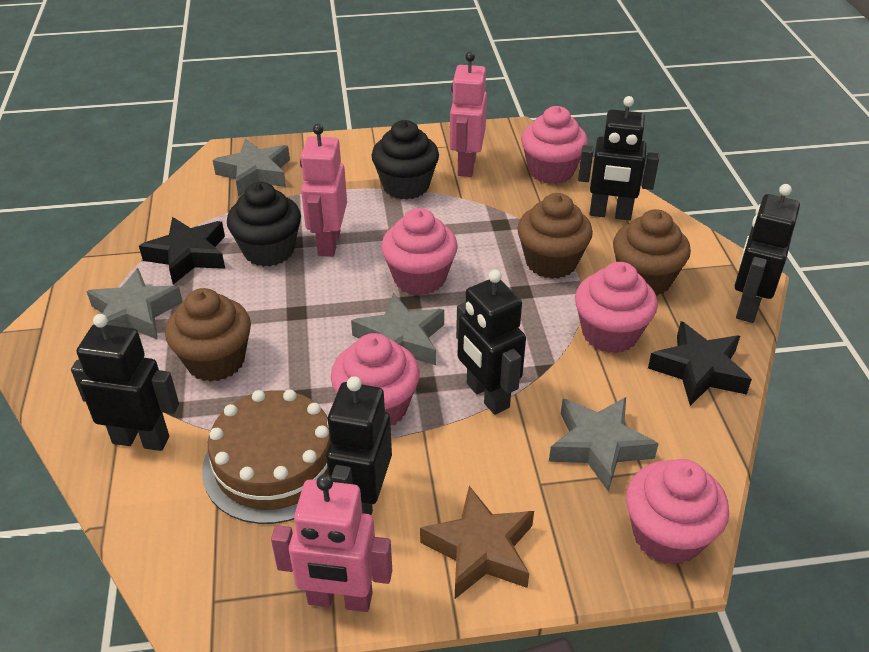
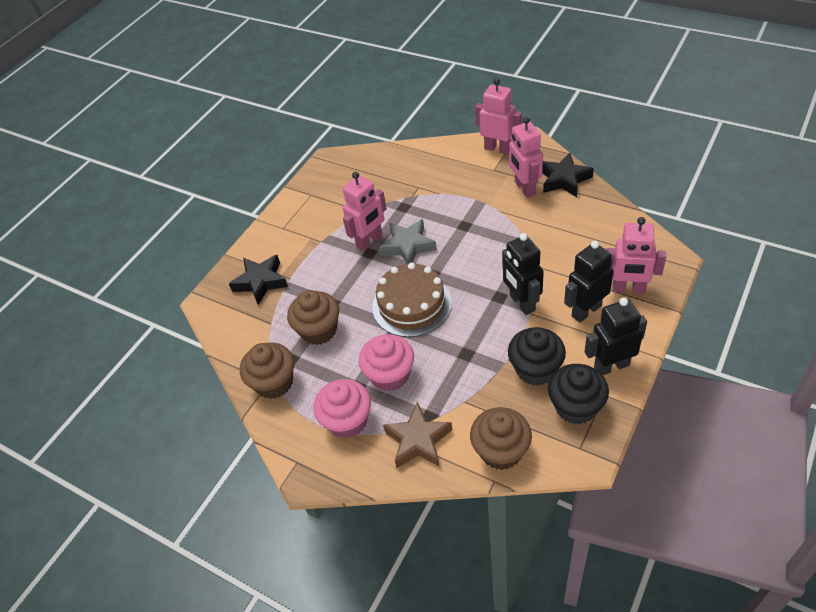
black robot: [71,314,179,451] [326,376,392,515] [456,270,526,415] [578,96,659,220] [735,184,800,323] = 5 -> [502,233,544,315] [564,241,614,323] [584,297,647,375] = 3
grey star: [86,268,183,340] [213,139,290,196] [351,293,444,365] [549,397,659,491] = 4 -> [379,219,437,264] = 1
pink cupcake: [331,333,420,426] [381,208,458,295] [521,106,588,184] [575,262,658,353] [626,459,729,565] = 5 -> [313,379,371,438] [359,334,414,392] = 2
pink robot: [271,474,392,612] [300,124,347,257] [450,52,487,177] = 3 -> [342,172,387,251] [475,78,522,155] [509,117,543,198] [606,217,666,294] = 4

